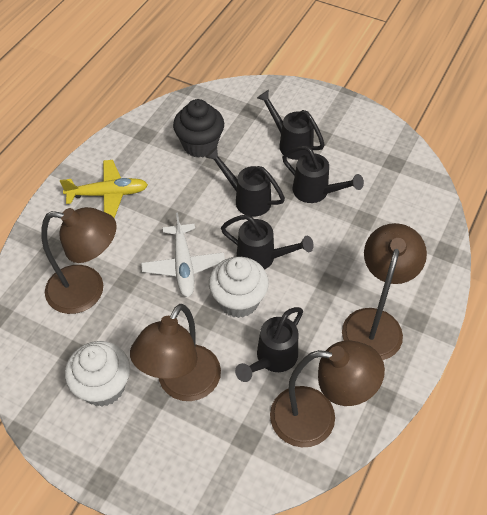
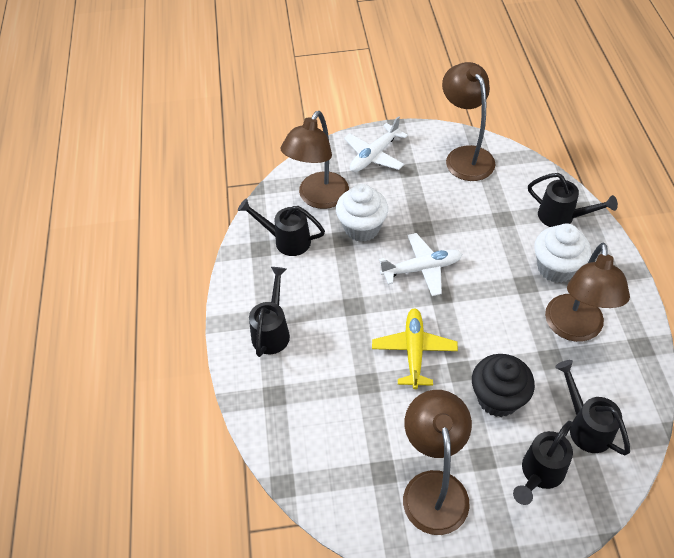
white plane: [141,213,225,297] = 1 -> [344,116,408,172] [379,233,462,296] = 2

